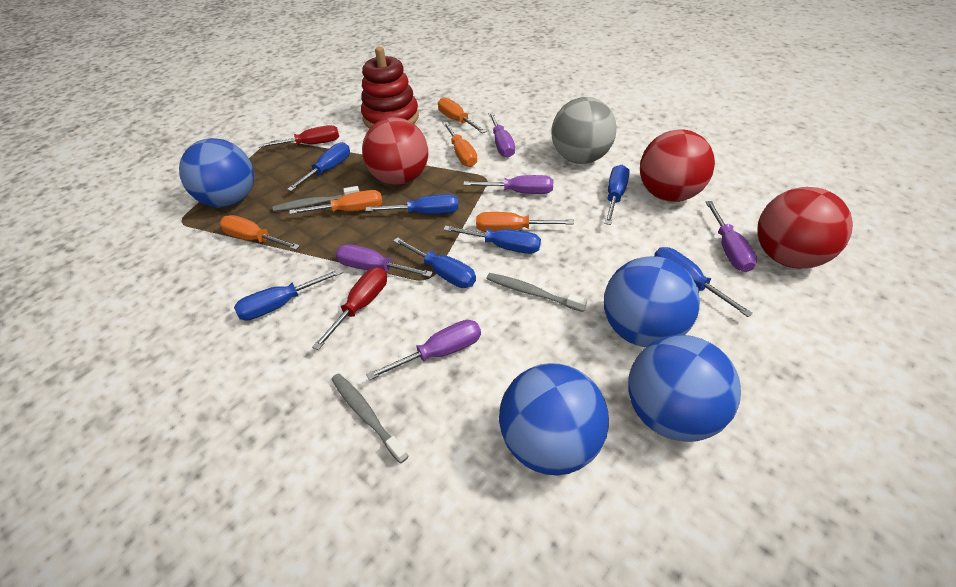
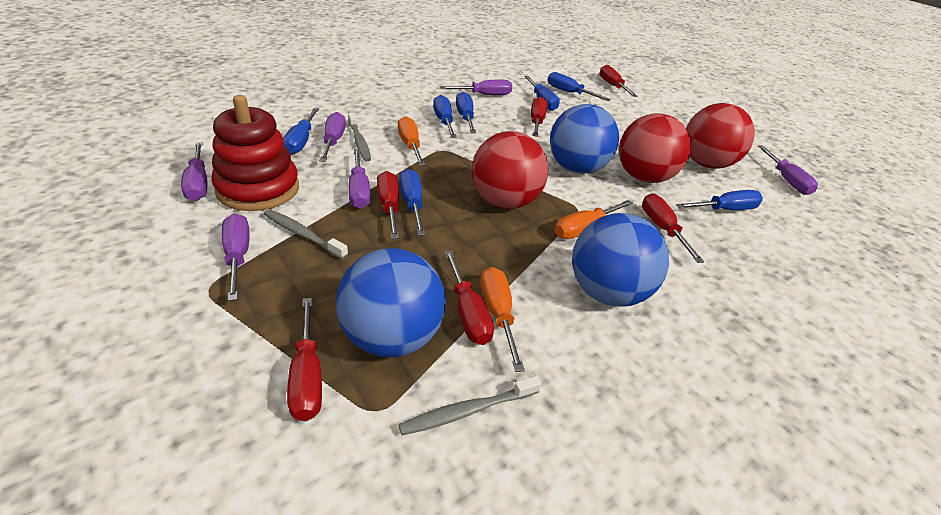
blue ball: [179,138,254,207] [499,363,609,475] [604,256,700,347] [628,335,741,442] = 4 -> [336,248,446,357] [550,104,619,174] [572,213,669,307] = 3
grey ball: [551,97,617,164] = 1 -> none = 0
orange screwdriver: [219,215,300,250] [289,190,383,214] [438,97,486,133] [443,122,477,167] [476,212,574,232] = 5 -> [398,116,425,166] [481,267,525,372] [555,200,633,239] = 3
purple screwdriver: [336,244,433,277] [366,320,481,380] [463,175,553,194] [488,112,515,158] [706,201,757,272] = 5 -> [181,142,207,201] [222,214,249,301] [319,112,346,162] [349,149,371,209] [440,80,512,95] [758,145,818,195] = 6
red screwdriver: [259,125,339,148] [312,267,387,350] = 2 -> [287,298,322,421] [377,171,399,239] [444,250,494,345] [531,97,547,137] [599,65,638,97] [642,193,704,263] = 6

